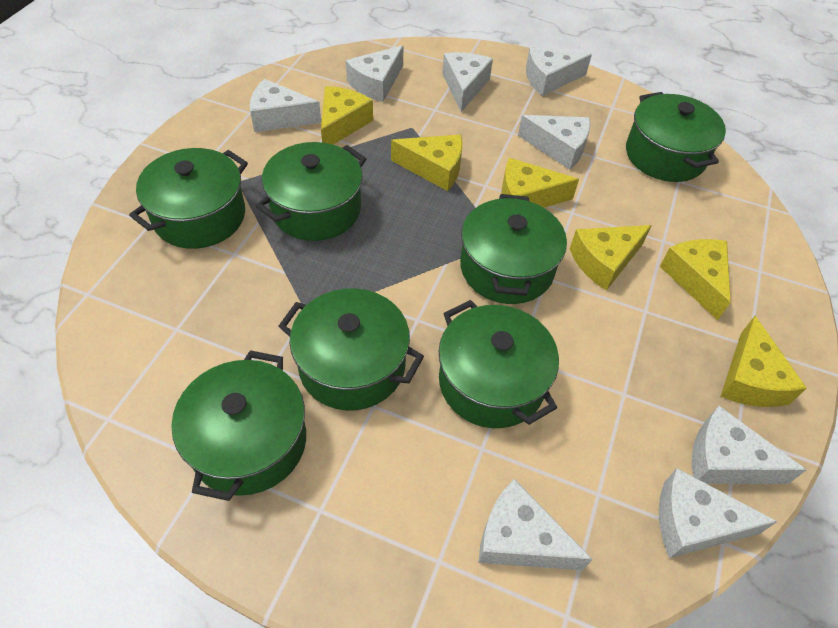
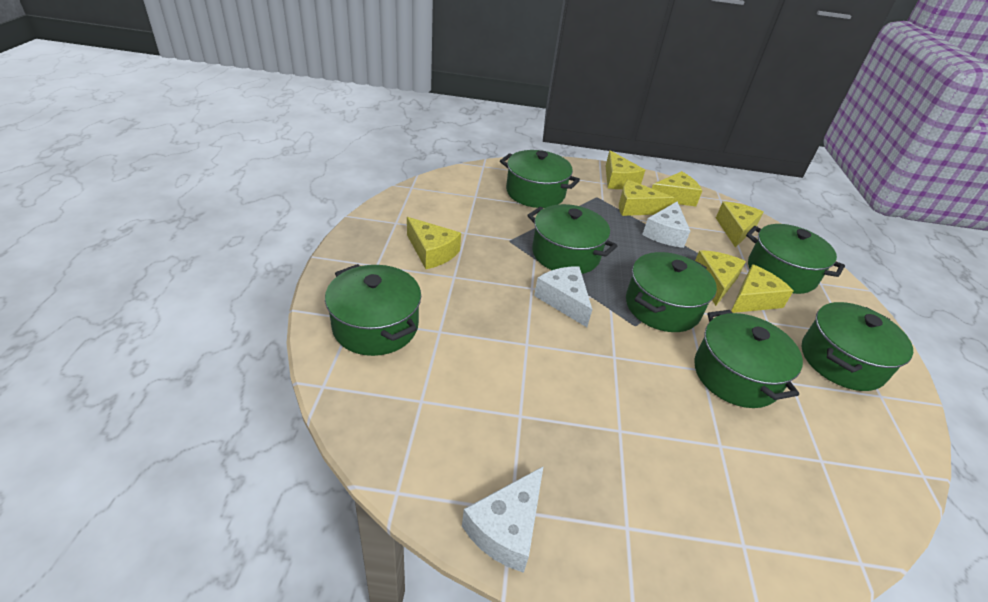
white cheese: [250,79,321,132] [346,45,404,102] [442,52,493,112] [479,479,593,570] [518,115,591,170] [526,47,592,96] [659,468,777,558] [692,406,806,484] = 8 -> [462,466,544,573] [534,266,592,327] [642,201,690,248] = 3
yellow cheese: [321,86,373,145] [391,135,463,191] [501,158,579,208] [570,225,652,291] [660,239,731,320] [721,316,807,407] = 6 -> [407,217,461,269] [606,150,645,189] [619,180,674,216] [652,171,703,206] [695,250,746,306] [716,202,763,248] [731,264,794,313] = 7

